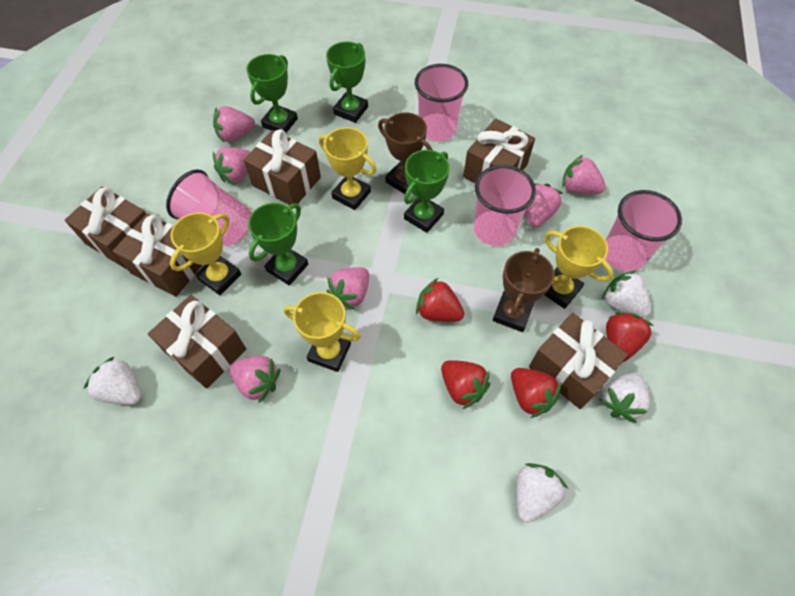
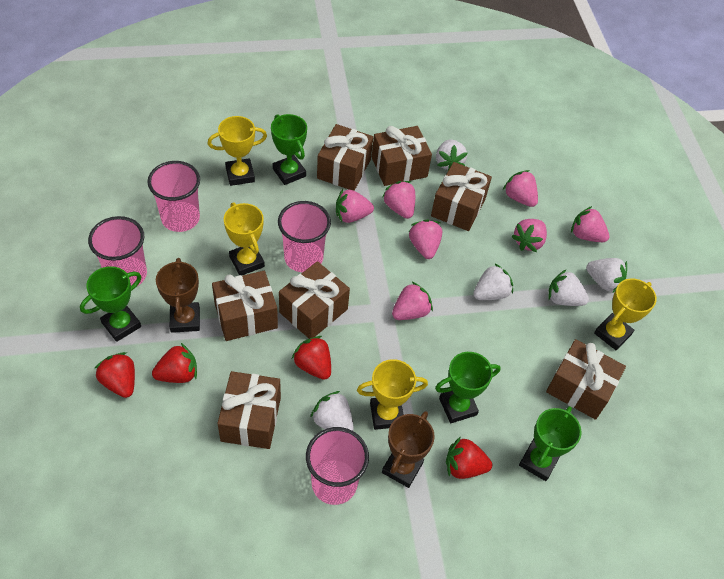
brown gift: [65,186,146,269] [113,214,202,297] [148,295,246,389] [244,129,321,205] [463,118,535,183] [529,313,628,409] = 6 -> [212,271,278,341] [217,371,281,449] [279,261,350,339] [317,124,373,191] [372,126,432,186] [431,162,492,231] [546,339,626,420] = 7
pink strawberry: [213,106,255,142] [213,147,251,184] [229,356,281,403] [327,267,369,310] [525,183,563,227] [562,155,606,194] = 6 -> [336,189,374,223] [382,181,415,219] [392,282,433,320] [409,220,442,259] [503,170,538,207] [511,219,547,252] [571,206,609,242] = 7
white strawberry: [84,356,141,405] [516,463,568,523] [599,373,650,423] [602,270,651,318] = 4 -> [310,391,354,431] [436,139,467,170] [473,263,513,300] [548,269,589,306] [586,258,627,293] = 5

